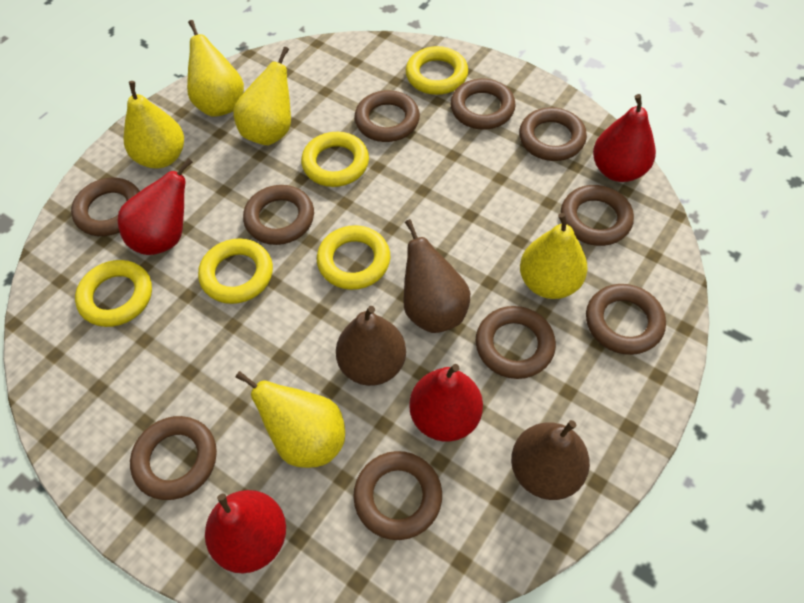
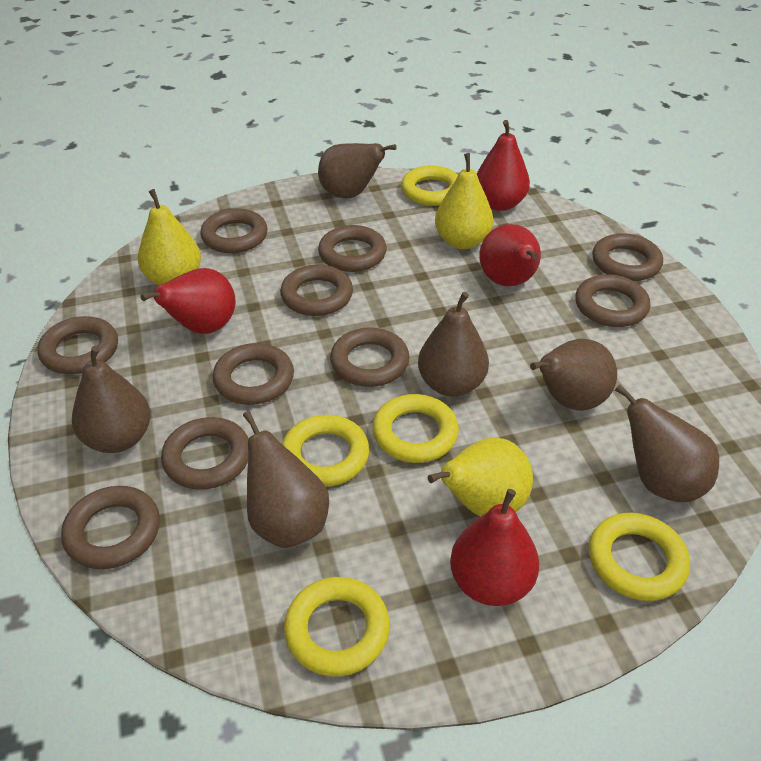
brown pear: [336,306,406,386] [403,219,470,333] [511,420,590,500] = 3 -> [72,346,151,453] [243,411,329,548] [318,143,397,198] [418,292,489,397] [530,339,617,411] [614,384,719,502] = 6
yellow pear: [123,81,184,168] [187,20,244,117] [233,47,291,145] [235,371,345,468] [520,213,588,299] = 5 -> [138,189,201,285] [428,438,533,517] [435,153,493,249] = 3

